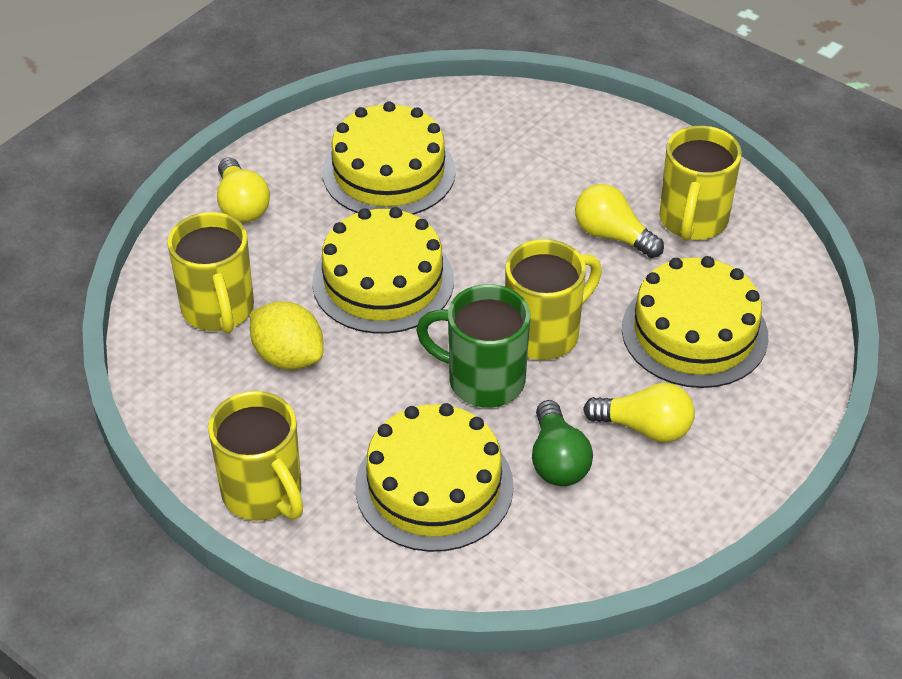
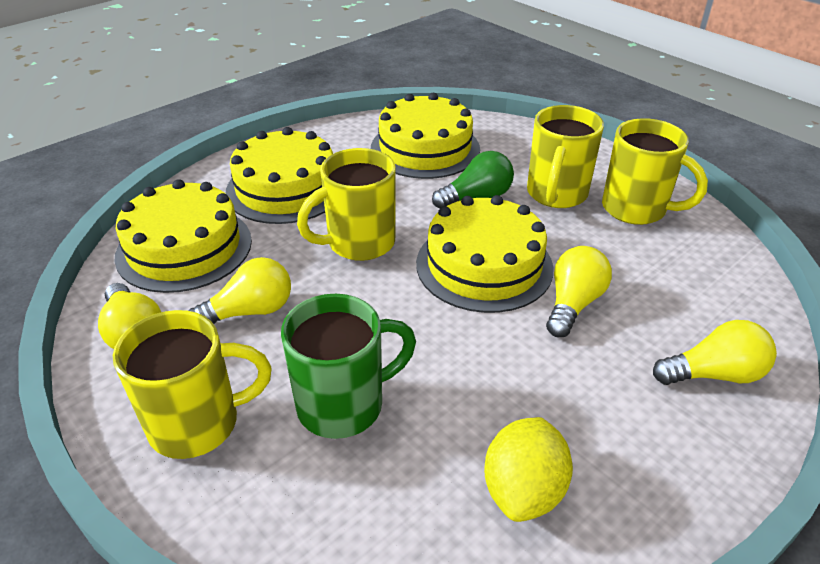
yellow light bulb: [217,158,270,223] [575,184,664,258] [583,383,695,442] = 3 -> [98,283,161,349] [188,257,291,324] [546,246,612,337] [653,320,777,385] = 4

